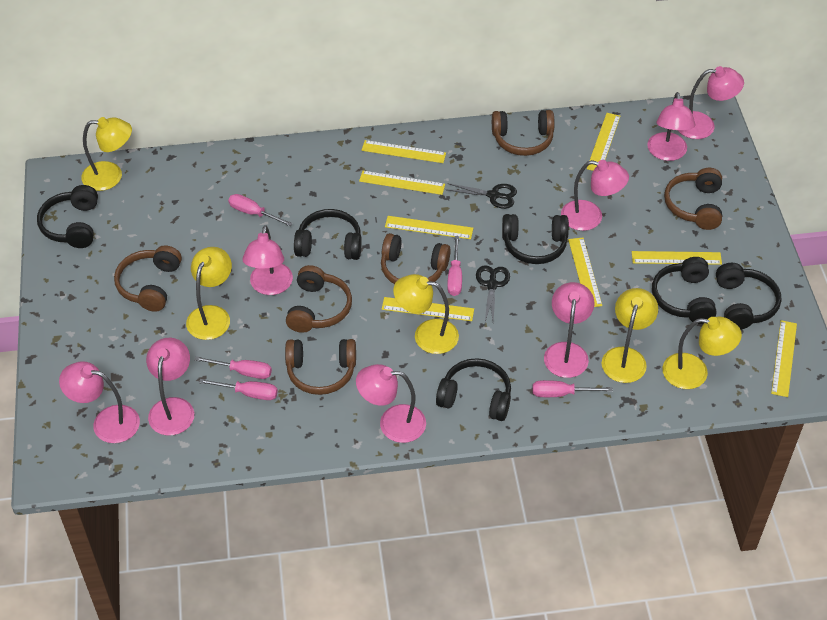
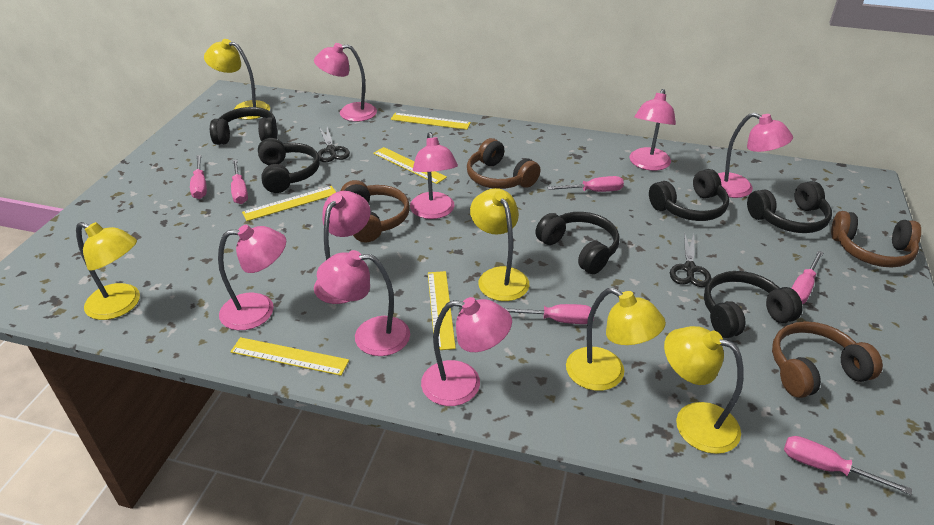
brown headphones: [114,245,182,312] [285,339,356,395] [286,265,352,333] [381,233,451,284] [492,110,555,156] [664,168,722,230] = 6 -> [341,180,410,243] [467,138,540,189] [772,321,883,398] [831,211,921,268] = 4
pink screwdriver: [194,356,272,379] [199,379,278,400] [228,194,293,226] [447,236,462,296] [533,380,613,397] = 5 -> [190,155,207,199] [231,160,248,204] [504,304,594,324] [547,176,624,192] [784,436,912,495] [792,251,824,304] = 6
yellow ruler: [359,171,445,195] [362,140,446,163] [382,297,474,321] [385,216,473,239] [568,238,602,307] [587,113,620,171] [632,251,722,265] [771,320,797,397] = 8 -> [230,337,349,376] [242,186,336,221] [373,147,447,184] [391,113,471,130] [428,271,456,350] = 5

